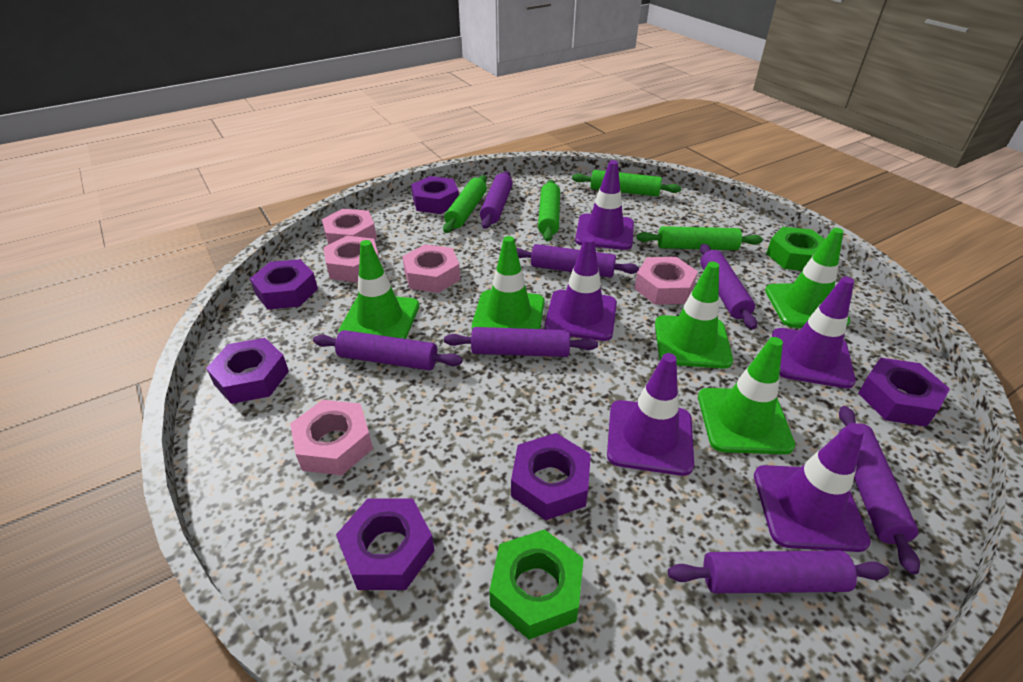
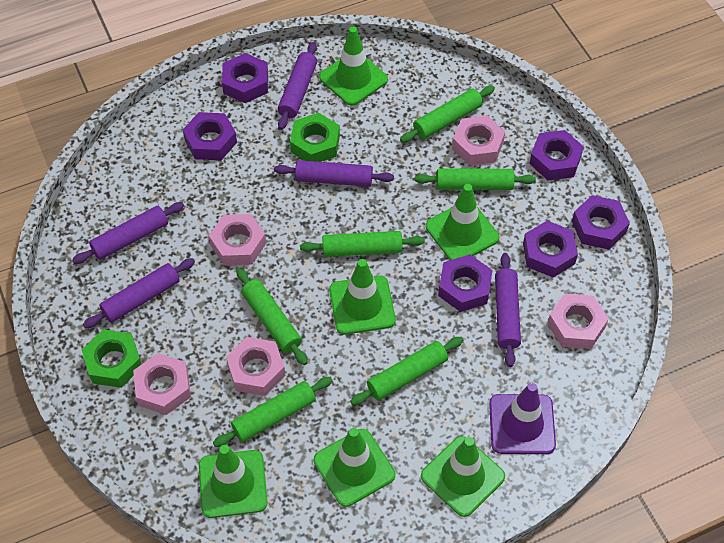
green rolling pin: [443,175,487,233] [538,180,560,242] [572,170,681,197] [637,226,763,250] = 4 -> [213,377,333,447] [236,268,308,365] [300,231,425,257] [350,337,463,405] [400,86,495,143] [415,168,536,190] = 6
green traffic cone: [339,240,419,339] [472,236,545,329] [655,262,733,369] [698,337,795,454] [765,228,851,328] = 5 -> [199,445,268,518] [314,428,395,507] [319,26,388,106] [329,259,396,334] [421,436,505,517] [426,184,499,260] = 6
purple rolling pin: [313,330,462,371] [444,327,598,357] [480,171,513,229] [516,244,639,278] [668,551,889,593] [700,244,757,329] [838,406,920,574] = 7 -> [72,202,184,264] [83,258,195,328] [274,160,394,187] [278,42,317,130] [495,253,521,367] = 5
purple traffic cone: [545,237,617,341] [575,160,634,250] [607,353,694,476] [754,423,871,552] [772,277,856,388] = 5 -> [489,383,556,454] = 1

